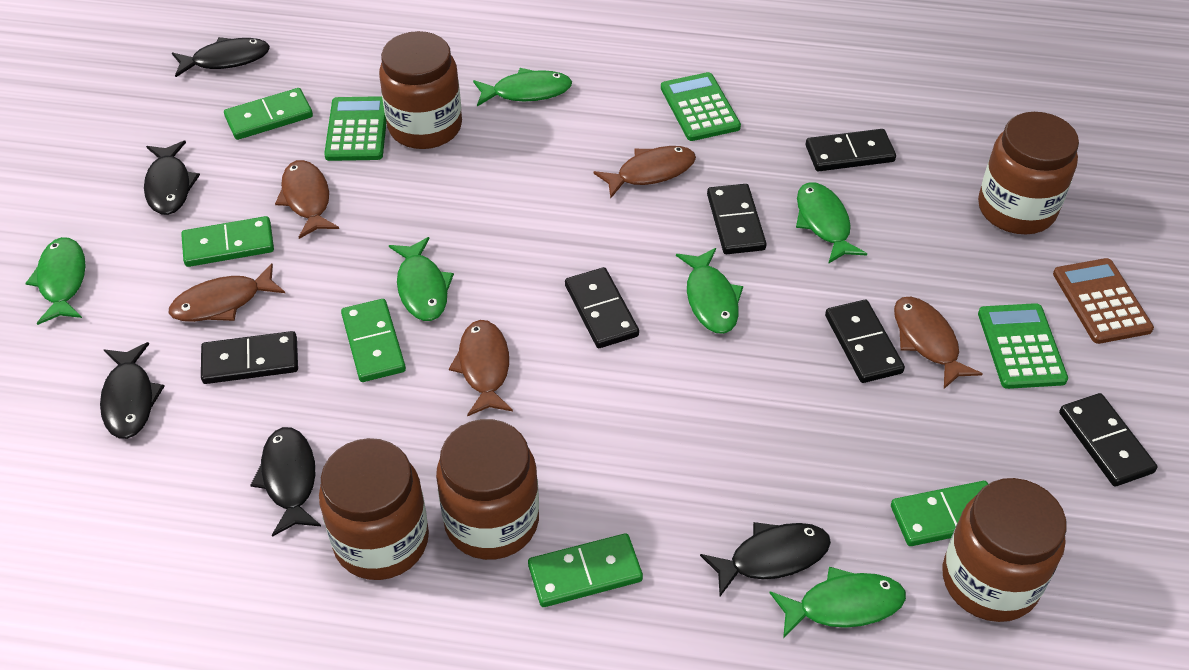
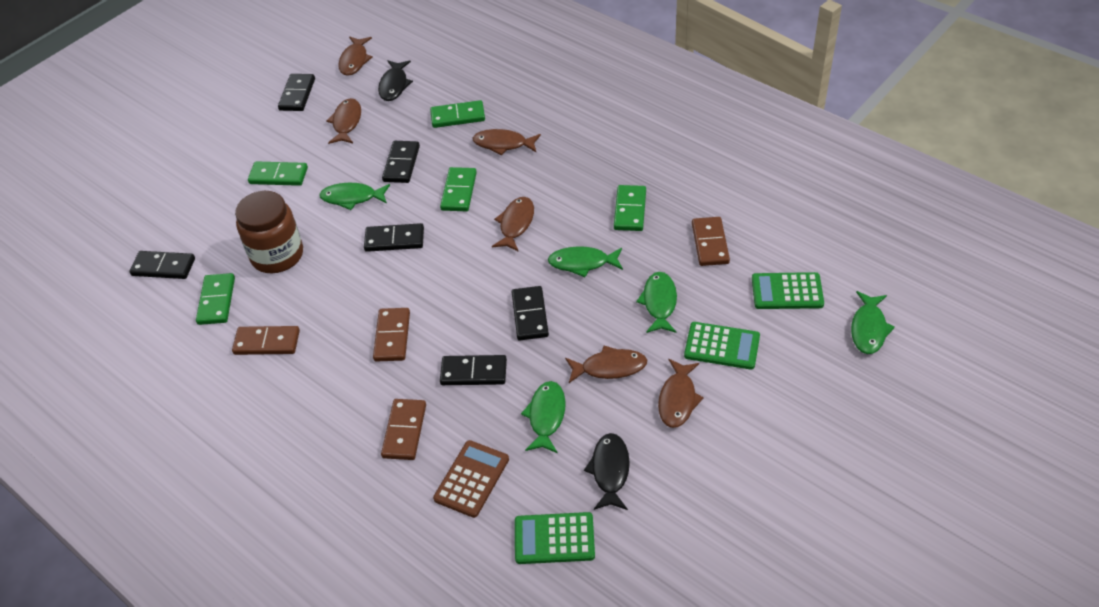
black fish: [100,342,165,439] [144,140,200,215] [172,37,270,77] [250,427,321,537] [700,522,831,596] = 5 -> [378,60,413,101] [584,433,630,510] = 2
brown domino: none = 0 -> [232,326,300,355] [373,308,410,362] [381,399,426,460] [692,217,730,266] = 4
brown fish: [169,263,285,322] [275,160,339,239] [449,320,513,416] [593,146,696,198] [894,297,983,389] = 5 -> [326,98,361,144] [338,37,373,76] [472,129,541,156] [492,197,534,252] [565,346,647,383] [658,359,704,428] = 6
brown jar: [319,438,429,580] [379,31,462,149] [436,419,539,560] [943,478,1067,622] [978,112,1079,234] = 5 -> [235,191,303,273] = 1
green fish: [25,237,86,325] [389,237,454,321] [473,68,572,106] [676,248,743,334] [770,567,906,638] [796,182,867,264] = 6 -> [319,183,390,210] [521,381,566,453] [548,246,623,277] [636,272,677,333] [851,291,895,354] = 5

